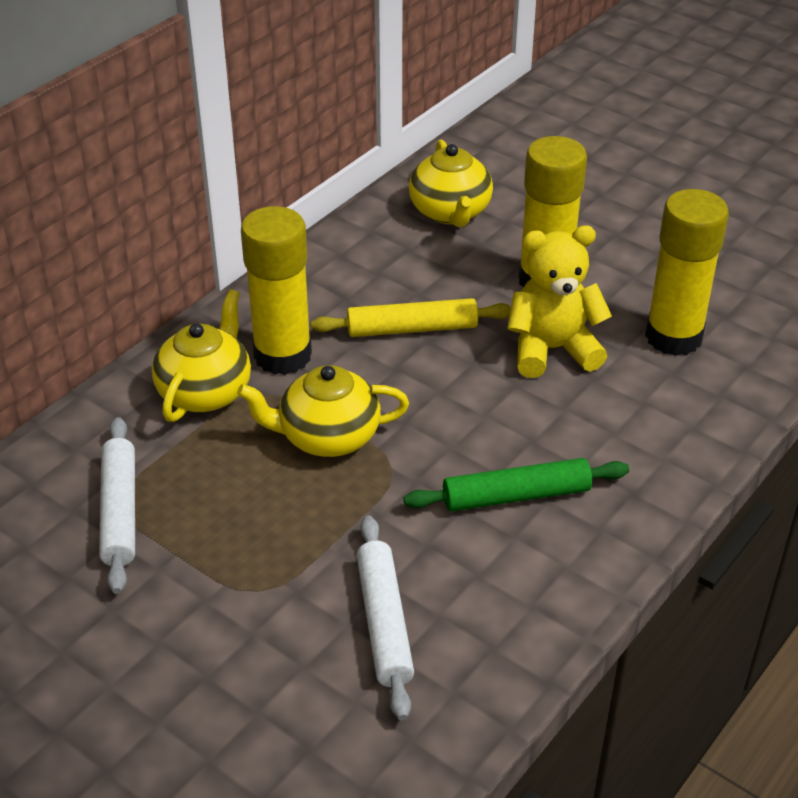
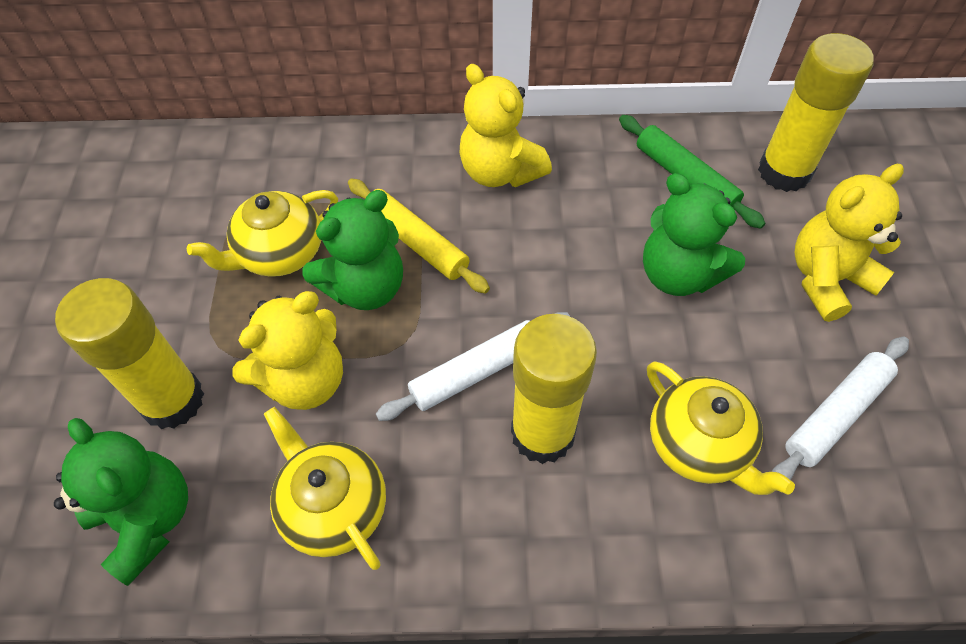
green teddy bear: none = 0 -> [54,418,188,586] [302,190,403,310] [643,173,745,296] = 3
yellow teddy bear: [507,225,612,378] = 1 -> [232,291,343,410] [460,64,552,187] [795,164,904,322] = 3

